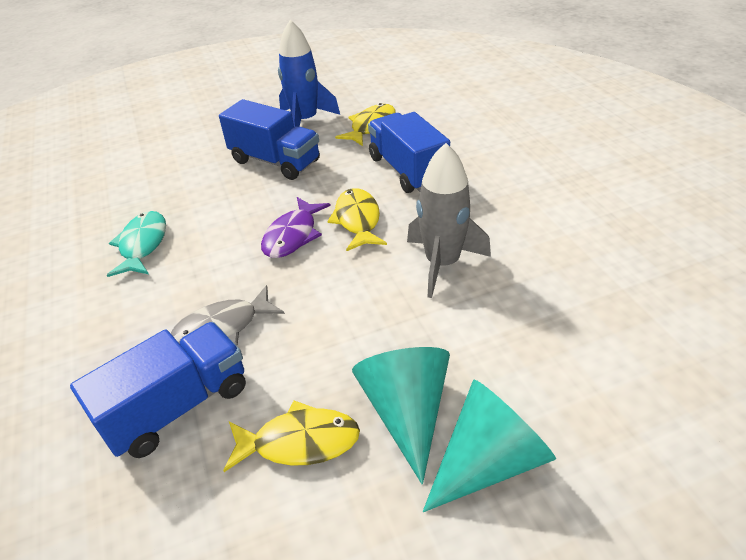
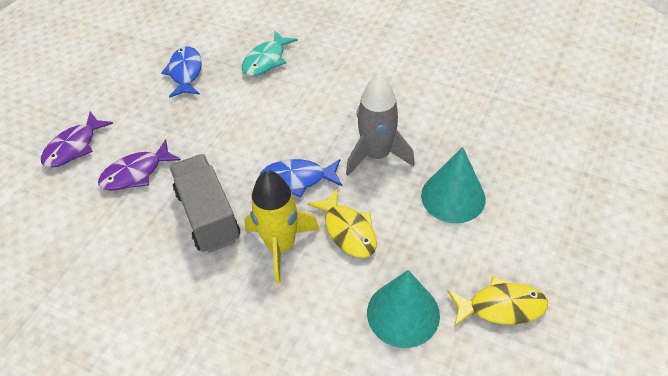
blue fish: none = 0 -> [161,46,202,98] [259,159,343,198] = 2
blue rocket: [278,20,340,127] = 1 -> none = 0
blue truck: [70,322,246,458] [219,99,320,180] [368,112,450,193] = 3 -> none = 0
grey fish: [171,285,285,346] = 1 -> none = 0
grey truck: none = 0 -> [169,154,240,253] = 1
purple fish: [261,197,331,258] = 1 -> [41,112,113,168] [98,140,181,191] = 2
yellow fish: [223,401,360,472] [327,188,387,251] [335,103,396,146] = 3 -> [308,188,377,258] [447,276,548,327] = 2
yellow rocket: none = 0 -> [244,171,320,285] = 1

